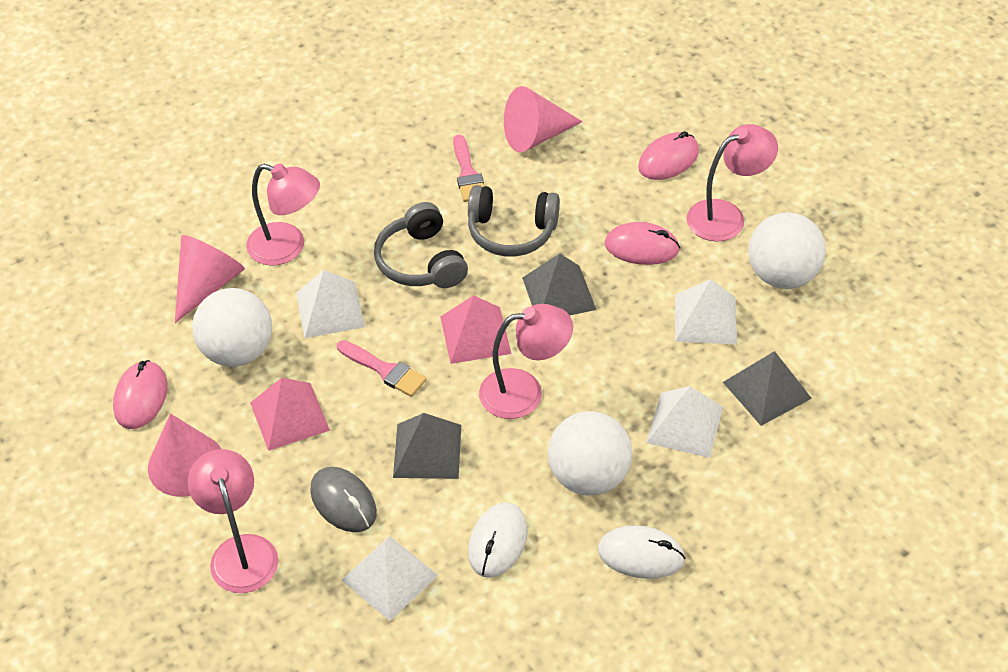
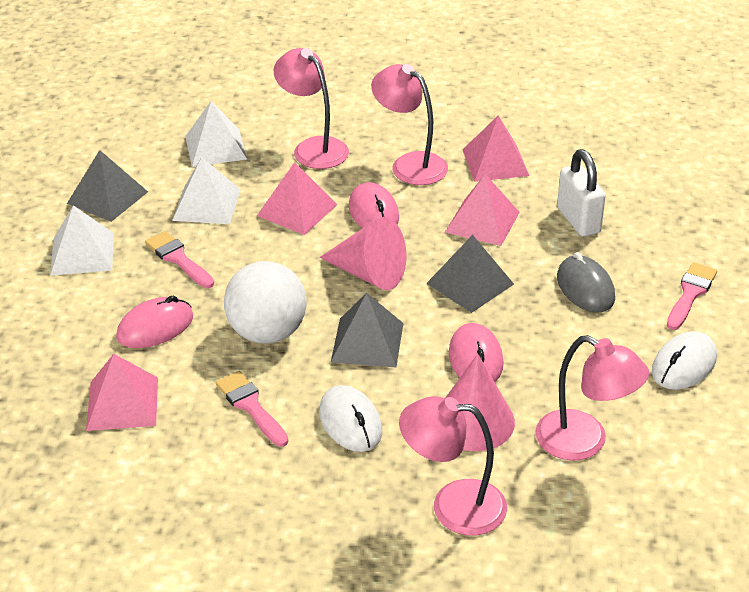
grey headphones: [374,202,468,288] [468,185,560,257] = 2 -> none = 0
pink brush: [337,340,427,397] [453,135,484,202] = 2 -> [145,231,214,288] [216,371,289,447] [667,262,717,330] = 3
pink cone: [148,413,221,497] [175,235,245,323] [504,86,583,152] = 3 -> [320,217,406,290] [445,354,515,451] = 2
pink pyramid: [250,378,330,451] [440,295,511,364] = 2 -> [86,354,158,431] [257,162,338,235] [445,174,520,246] [462,115,529,182] = 4
white ball: [192,288,272,367] [548,411,632,495] [748,212,826,289] = 3 -> [224,261,307,344] = 1
white padlock: none = 0 -> [557,149,606,237] = 1
white pyramid: [296,270,365,338] [342,536,438,621] [646,386,723,458] [675,279,737,344] = 4 -> [50,205,114,276] [172,157,241,224] [185,101,247,167] = 3

